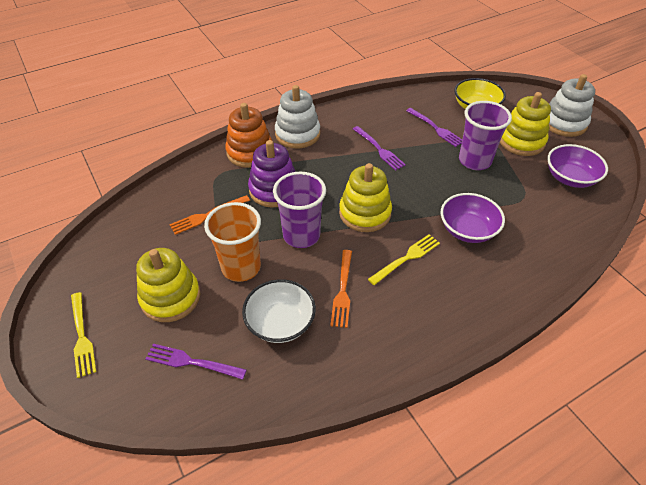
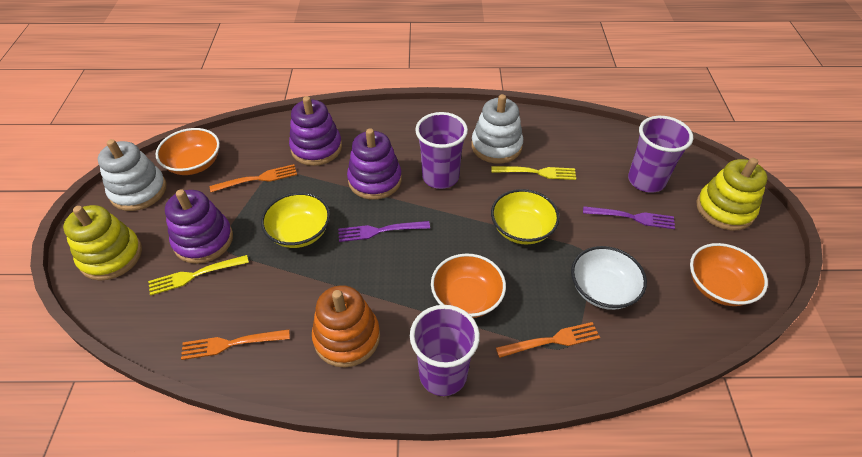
orange bowl: none = 0 -> [156,128,220,175] [431,253,506,318] [690,243,768,306] = 3
orange cup: [204,202,261,282] = 1 -> none = 0
orange fork: [169,195,250,235] [330,250,352,328] = 2 -> [181,329,290,360] [210,164,297,192] [496,322,600,358] = 3
purple bowl: [441,193,505,243] [547,144,608,188] = 2 -> none = 0
purple cup: [273,172,326,248] [459,101,512,170] = 2 -> [410,305,480,396] [415,112,468,189] [628,116,693,193] = 3
purple fork: [145,344,247,380] [353,126,406,171] [406,108,462,147] = 3 -> [338,221,430,242] [583,206,675,229] = 2
purple stacking toy: [248,140,295,208] = 1 -> [165,189,233,264] [289,96,342,166] [347,128,402,200] = 3
yellow bowl: [454,78,506,109] = 1 -> [261,192,330,248] [491,189,560,245] = 2
yellow stacking toy: [136,248,200,322] [339,163,392,232] [500,92,551,156] = 3 -> [63,205,142,281] [696,158,768,230] = 2

